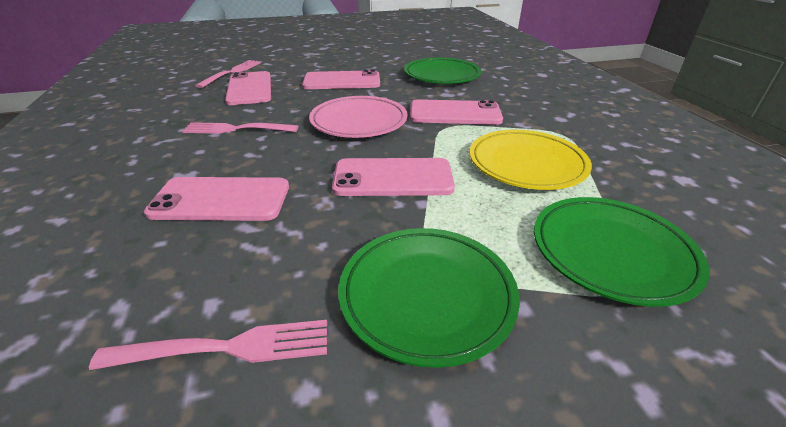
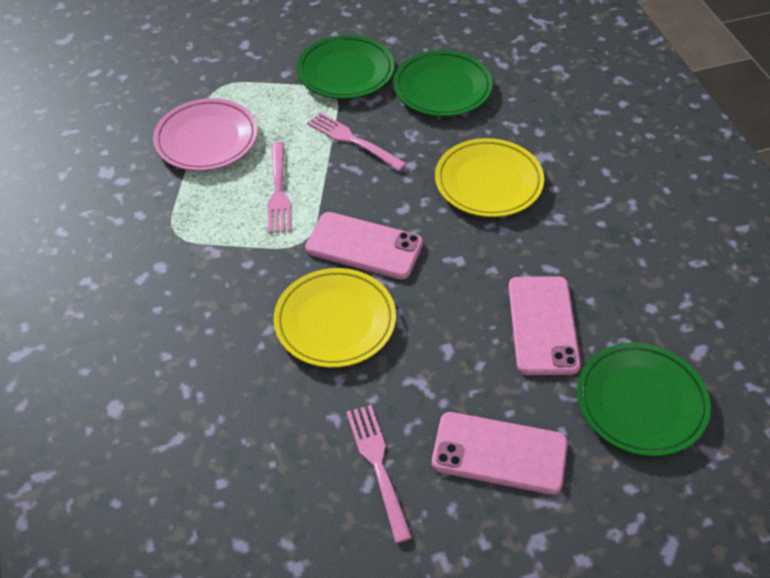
pink phone: [144,177,289,221] [225,71,271,105] [302,70,380,89] [332,158,455,196] [410,99,503,125] = 5 -> [305,212,423,279] [432,412,568,495] [509,276,581,375] = 3
yellow plate: [469,130,592,190] = 1 -> [273,268,396,368] [435,138,544,217] = 2

